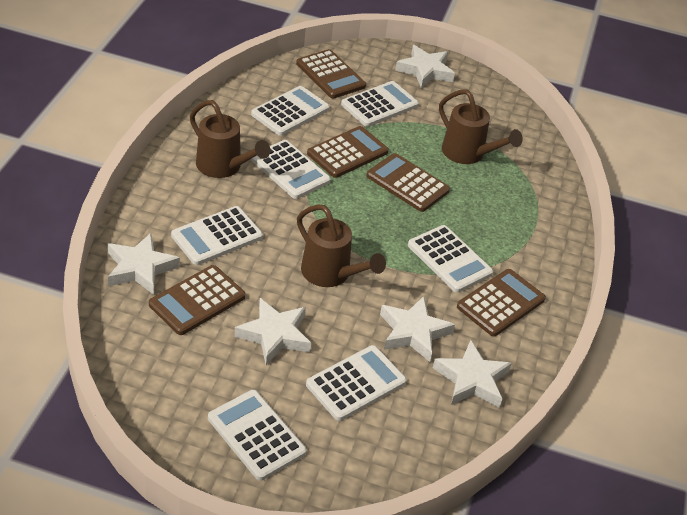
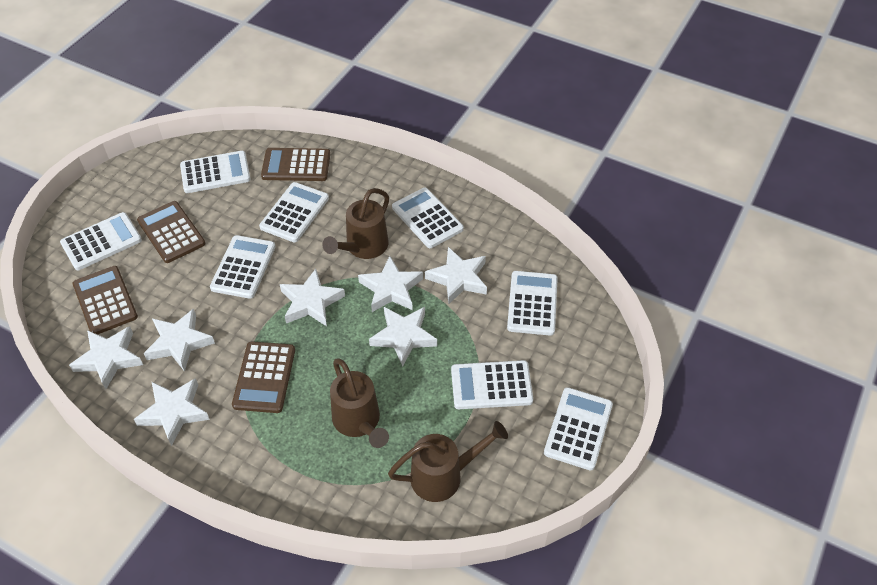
brown calculator: [149,265,246,335] [296,49,366,99] [307,126,389,178] [366,153,450,212] [457,269,546,336] = 5 -> [73,266,138,335] [137,201,205,263] [232,341,295,413] [261,148,330,181] = 4
white calculator: [171,206,263,265] [208,390,307,481] [251,86,330,136] [251,140,331,199] [306,345,407,421] [341,81,419,127] [408,225,493,293] = 7 -> [60,212,142,270] [180,151,251,193] [210,235,276,299] [259,182,329,242] [392,188,464,248] [451,360,533,409] [507,271,558,336] [544,387,613,470] = 8
white star: [108,233,180,295] [234,298,311,365] [380,296,455,362] [395,45,455,88] [433,340,512,408] = 5 -> [69,326,143,389] [134,378,210,446] [144,309,215,372] [280,269,345,326] [358,256,423,312] [369,307,437,367] [425,247,487,304] = 7

